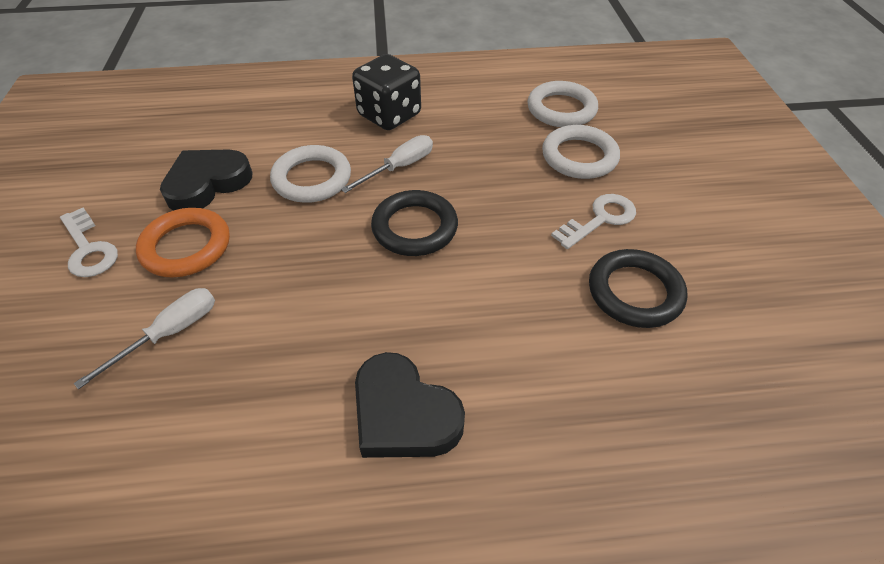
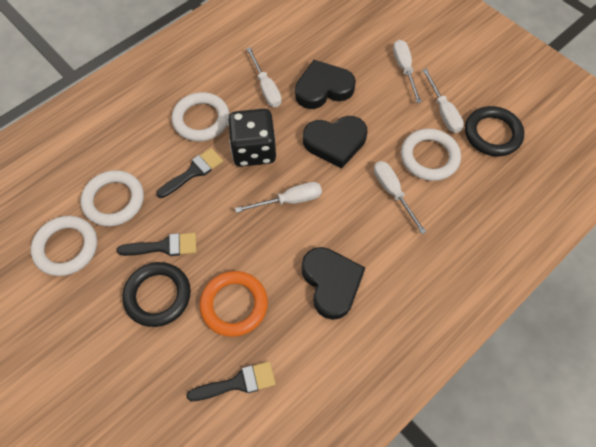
black brush: none = 0 -> [117,233,197,256] [156,148,223,198] [187,361,276,401] = 3
black heart: [160,150,252,211] [355,352,465,458] = 2 -> [295,60,356,109] [302,247,365,320] [303,116,367,169] = 3
white key: [60,208,118,277] [551,194,636,249] = 2 -> none = 0
white ring: [270,145,351,203] [527,81,598,127] [542,125,620,179] = 3 -> [31,216,97,276] [81,170,144,226] [172,92,229,141] [401,129,461,181] = 4
white screwdriver: [74,288,215,389] [341,135,433,193] = 2 -> [235,182,322,213] [246,47,282,107] [374,161,426,234] [393,40,422,103] [422,69,464,133] = 5

